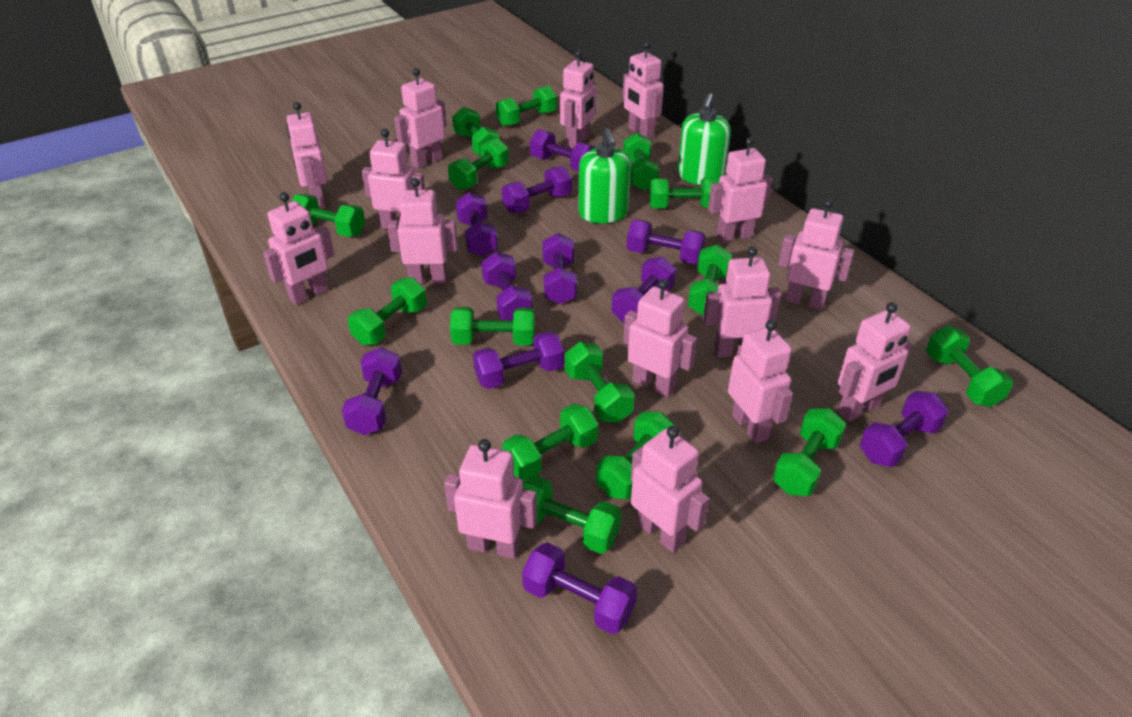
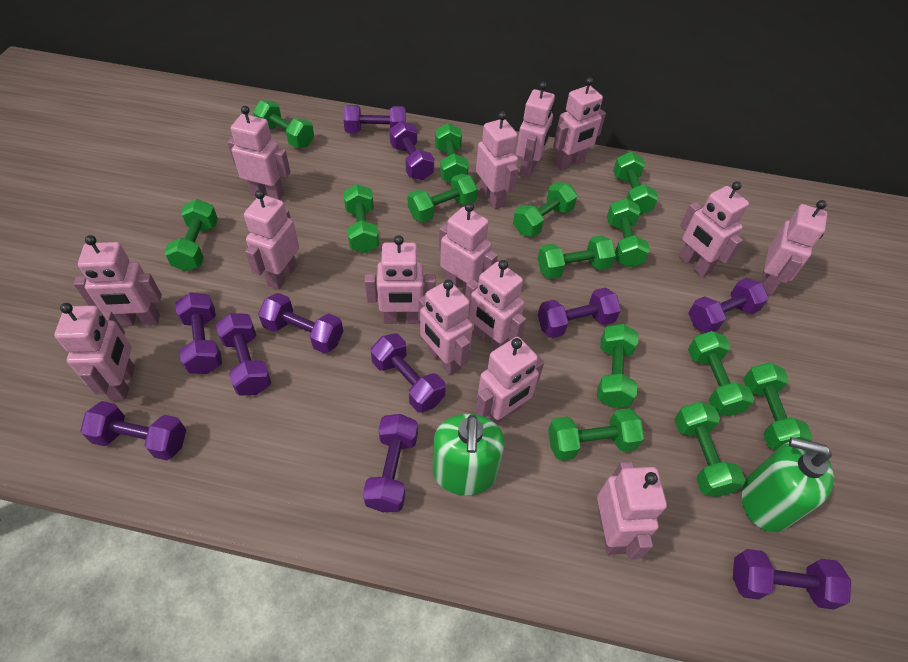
green dumbbell: [291,194,365,237] [348,277,427,345] [448,138,509,190] [450,307,535,345] [452,107,500,156] [496,86,557,127] [502,404,599,480] [523,476,622,554] [565,342,635,423] [596,412,675,499] [623,133,659,190] [649,178,719,208] [688,244,732,316] [773,408,846,496] [926,326,1013,407] = 15 -> [164,199,218,271] [253,100,314,148] [343,184,379,253] [408,174,478,222] [435,123,469,183] [513,182,577,237] [538,235,616,279] [548,408,644,461] [597,324,638,408] [607,198,650,268] [613,152,658,215] [675,402,745,497] [688,331,754,416] [743,362,812,450] = 14

